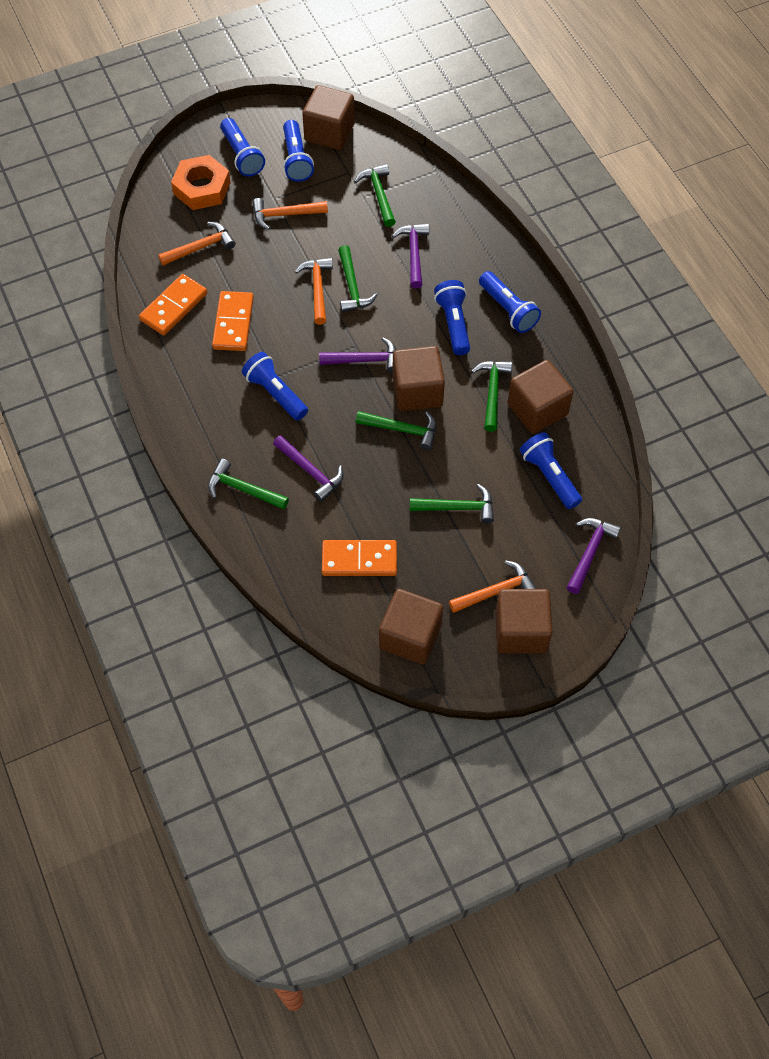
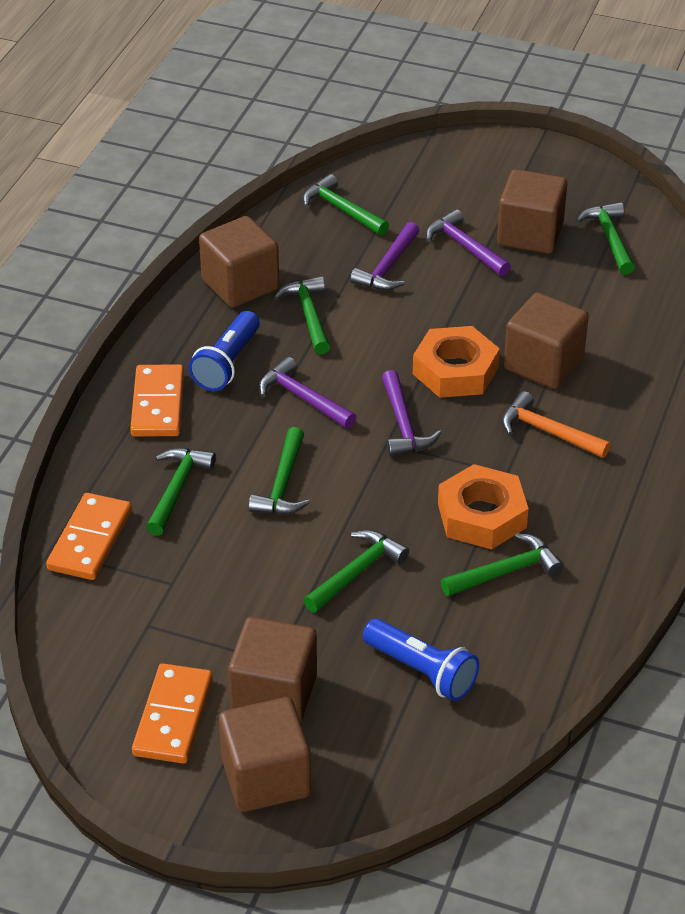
blue flashlight: [220,118,265,177] [242,352,308,421] [283,120,314,182] [434,280,470,355] [479,271,541,333] [520,432,582,509] = 6 -> [189,311,260,391] [363,618,479,701] = 2
green hammer: [208,459,289,509] [338,245,378,313] [354,164,396,227] [356,411,436,450] [410,484,494,524] [471,361,512,432] = 6 -> [146,448,216,536] [248,427,310,514] [274,276,330,354] [303,174,389,235] [303,530,409,613] [441,533,563,596] [576,202,635,275] = 7
orange hammer: [158,222,236,266] [252,198,328,230] [295,258,333,325] [449,560,537,613] = 4 -> [502,391,611,458] = 1
orange nut: [171,155,231,210] = 1 -> [413,326,500,398] [438,464,529,549] = 2

